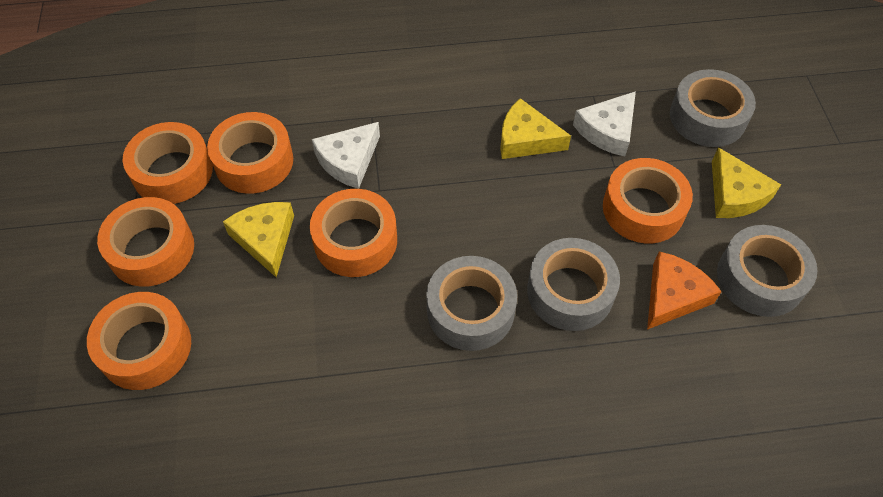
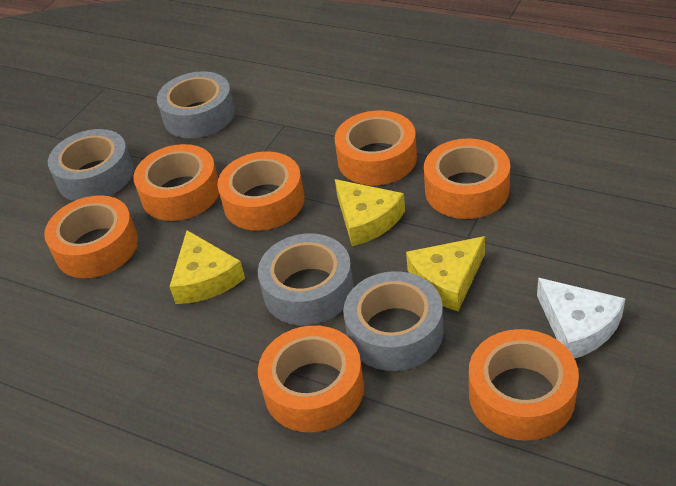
orange cheese: [647,251,722,330] = 1 -> none = 0
orange tape: [87,292,191,390] [97,197,194,287] [123,122,213,204] [207,112,293,194] [310,189,397,277] [603,158,693,243] = 6 -> [44,195,138,278] [133,144,219,221] [217,152,305,231] [258,325,364,432] [335,110,417,185] [424,138,510,219] [469,329,579,441] = 7
white cheese: [312,122,380,189] [573,91,636,156] = 2 -> [537,278,626,359] = 1

